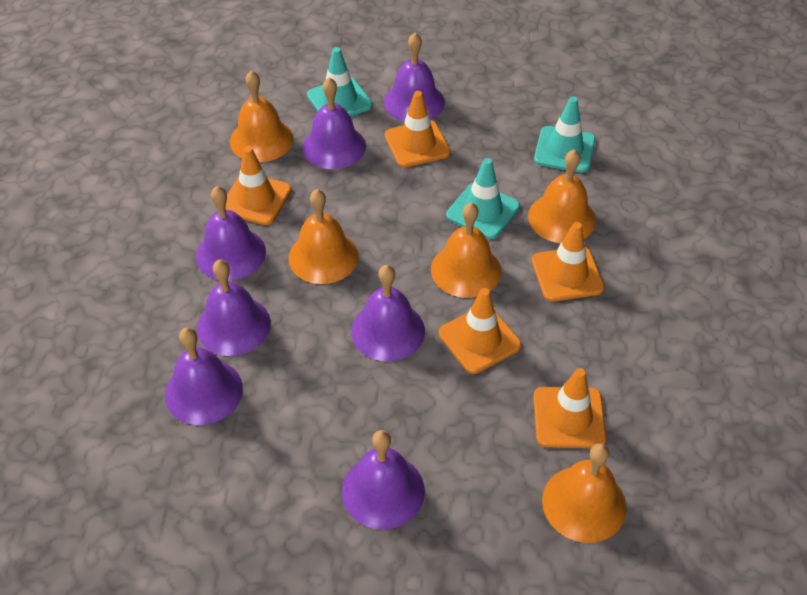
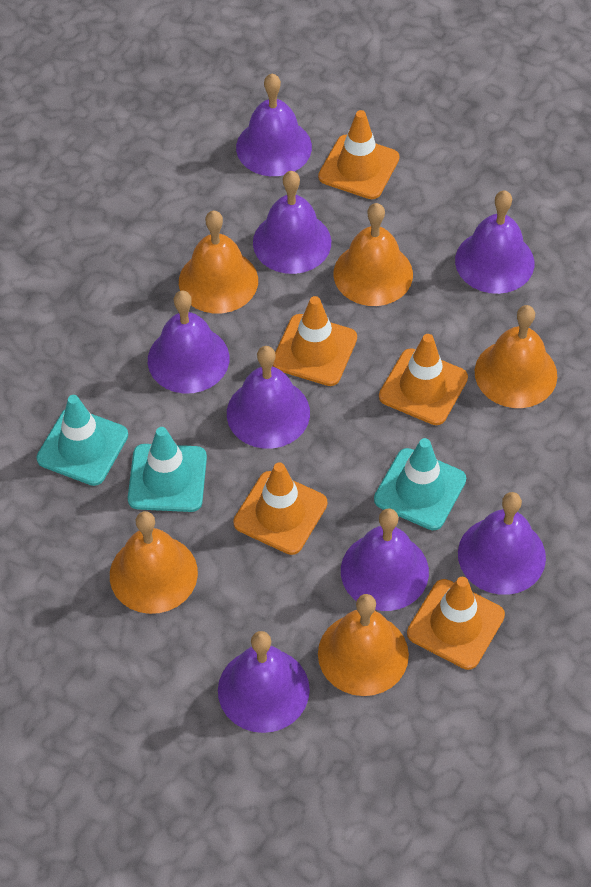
purple bell: [165,327,243,425] [196,186,266,281] [197,260,271,356] [302,77,366,169] [342,430,425,529] [351,265,425,361] [384,33,445,122] = 7 -> [148,291,229,393] [218,631,310,733] [227,346,310,449] [236,74,312,176] [253,171,331,274] [341,508,429,611] [455,191,534,294] [458,492,546,595] = 8

